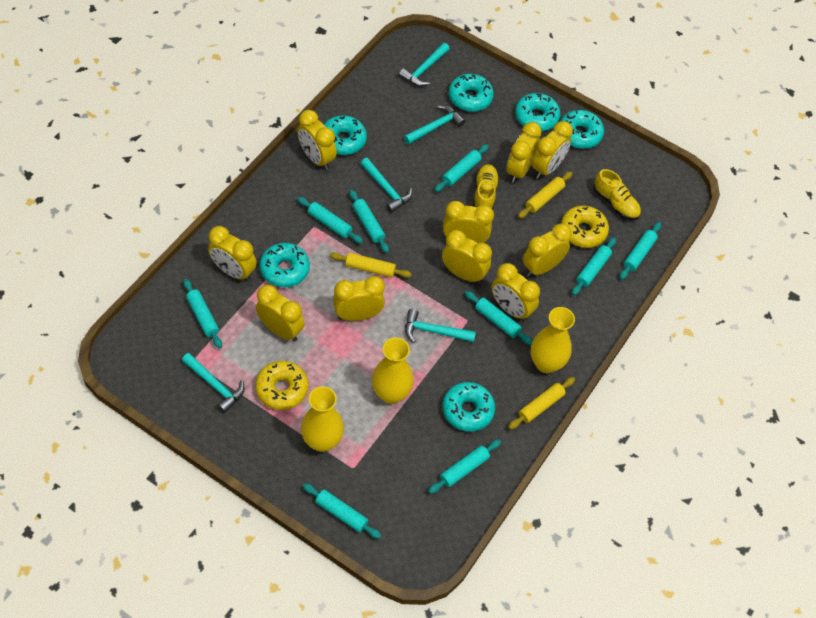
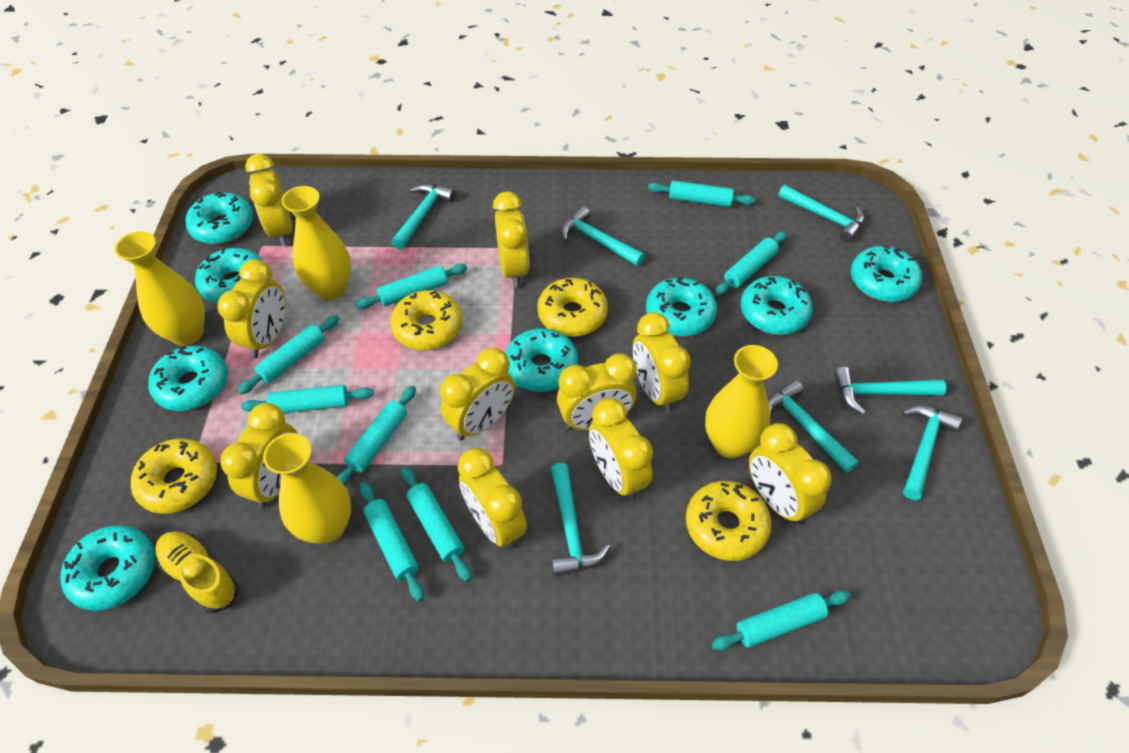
turquoise donut: [260,243,310,287] [324,115,367,155] [442,382,495,432] [449,74,494,112] [515,93,561,131] [560,110,604,149] = 6 -> [61,525,155,611] [148,345,228,411] [185,191,253,244] [195,248,263,303] [506,328,578,392] [646,277,717,336] [741,276,813,335] [851,245,922,302] = 8
turquoise hammer: [182,353,244,413] [360,158,412,213] [399,43,450,86] [404,105,465,144] [405,309,476,343] = 5 -> [391,184,456,250] [551,463,610,576] [561,206,645,266] [768,380,859,473] [778,185,865,242] [834,367,946,414] [902,406,962,500] = 7
yellow donut: [255,361,309,410] [561,206,609,248] = 2 -> [131,438,217,514] [390,290,463,350] [537,278,608,337] [686,481,772,561] = 4
yellow rolling pin: [330,252,412,278] [508,377,575,430] [518,171,573,219] = 3 -> none = 0
yellow shoe: [473,164,499,209] [593,169,641,220] = 2 -> [155,531,238,613] = 1
yellow vase: [301,386,344,452] [372,337,414,404] [530,307,575,373] = 3 -> [115,231,205,346] [263,433,351,544] [281,186,351,300] [705,345,778,458] = 4

